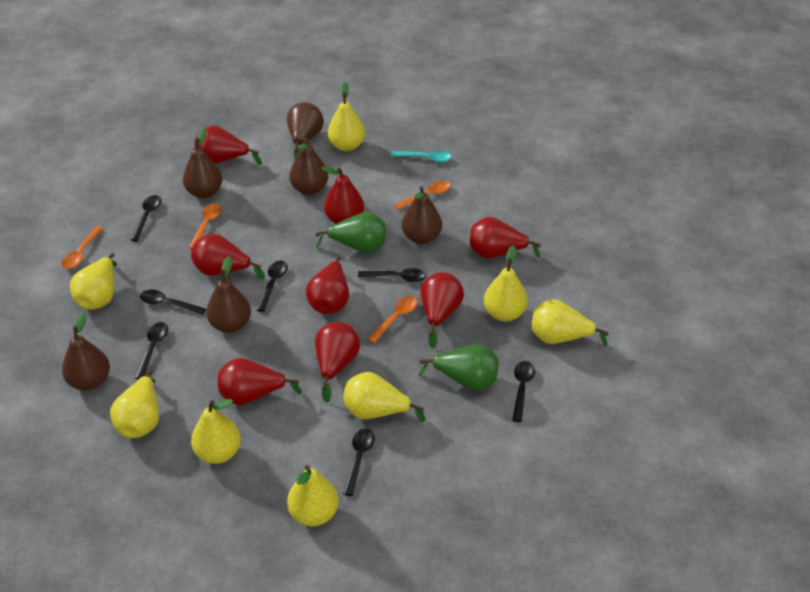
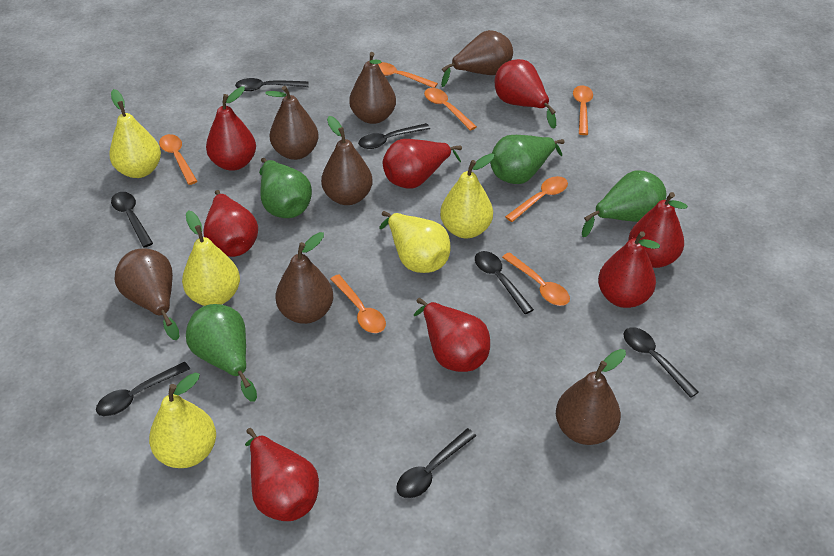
brown pear: [62,312,110,391] [183,128,222,198] [206,256,251,333] [287,102,324,159] [289,138,328,195] [401,186,442,244] = 6 -> [115,248,180,340] [265,86,319,160] [276,232,333,324] [321,116,373,205] [349,52,396,124] [441,30,513,87] [556,349,626,445] = 7
green pear: [315,212,386,253] [418,344,499,391] = 2 -> [186,304,257,402] [259,158,312,218] [490,135,565,184] [582,170,666,237] = 4
orange spoon: [62,226,103,269] [189,203,221,249] [368,296,417,343] [394,181,451,210] = 4 -> [159,134,198,185] [330,274,386,333] [378,62,438,88] [424,88,477,131] [502,252,570,306] [505,176,568,222] [573,85,593,135] = 7
turquoise spoon: [390,151,452,162] = 1 -> none = 0
yellow pear: [70,253,117,309] [110,370,159,438] [191,399,241,464] [287,465,339,526] [328,83,365,151] [343,372,425,422] [484,245,528,321] [531,299,609,346] = 8 -> [109,89,161,178] [149,372,216,468] [182,210,240,306] [379,211,450,273] [440,153,494,238] = 5

